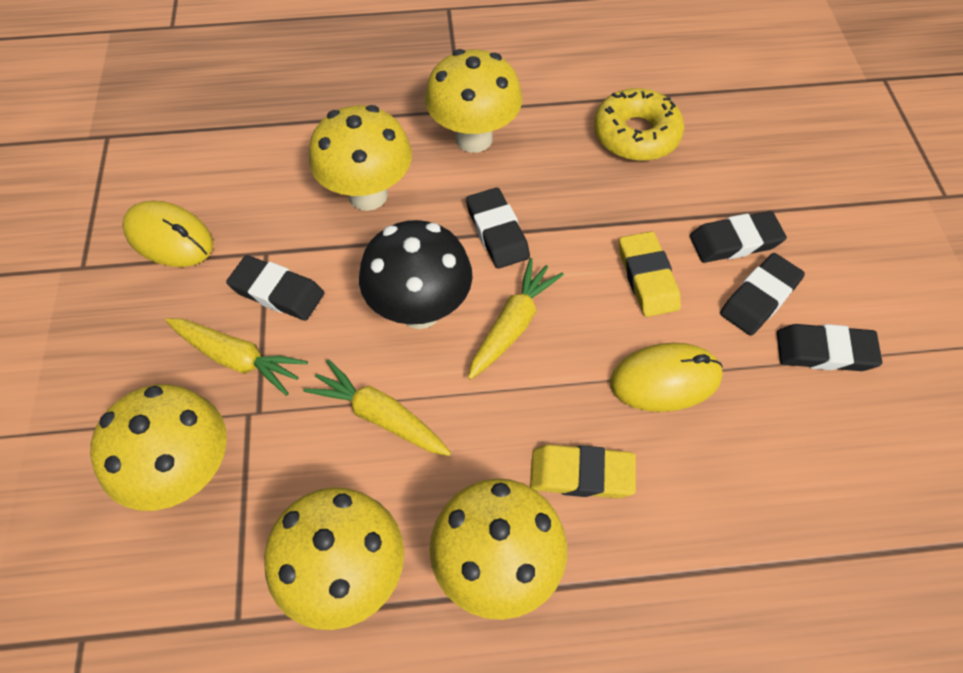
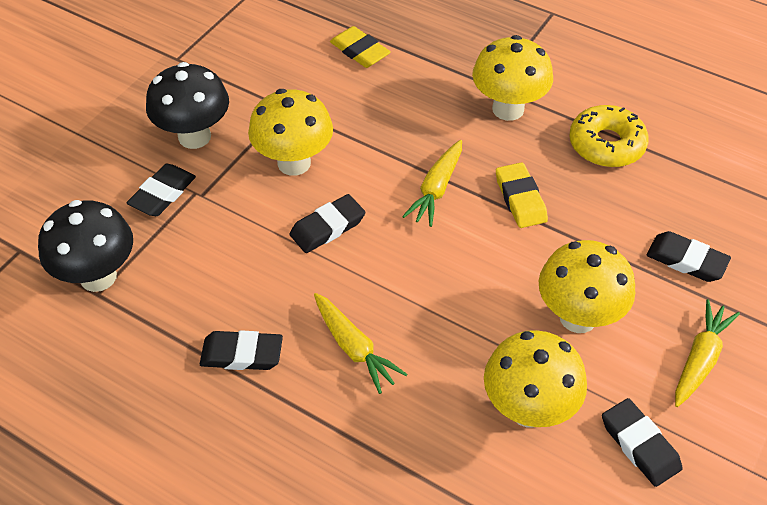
black mushroom: [359,220,472,329] = 1 -> [38,200,133,292] [146,62,229,149] = 2
yellow mouse: [122,201,213,267] [610,343,723,412] = 2 -> none = 0
yellow mushroom: [90,384,227,511] [264,487,404,630] [309,105,412,211] [425,49,522,153] [429,478,567,620] = 5 -> [248,89,333,176] [472,35,553,121] [484,330,587,427] [539,240,635,333] = 4

